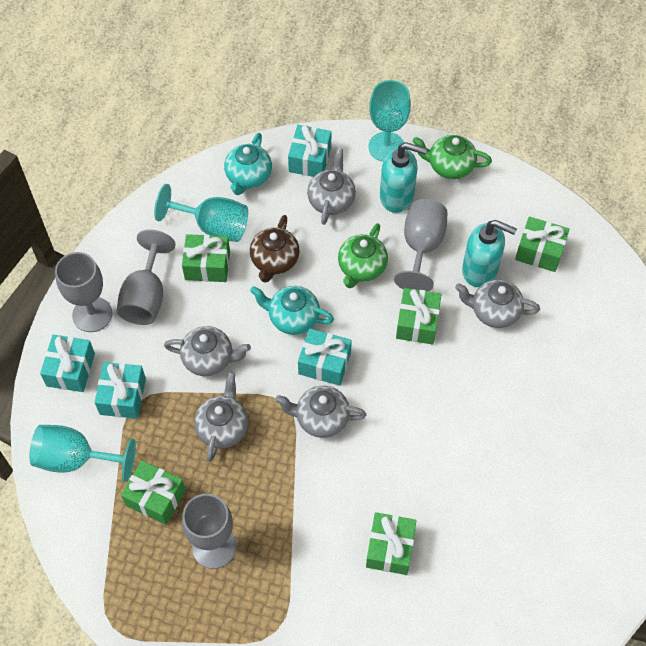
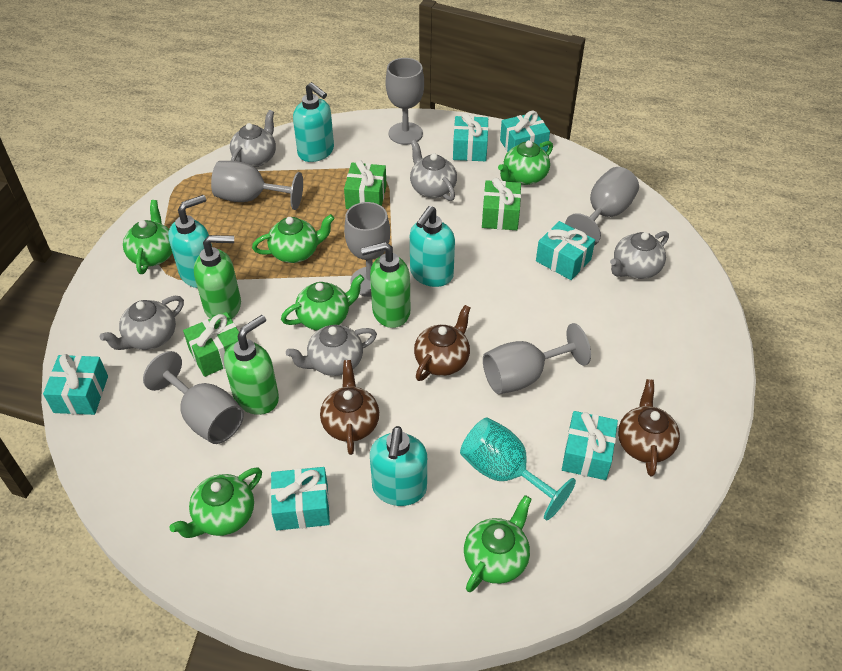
brown teapot: [250,215,300,283] = 1 -> [320,360,379,455] [414,305,471,381] [618,379,680,476] = 3
green gift: [121,460,186,525] [182,234,230,282] [366,512,416,575] [396,288,442,345] [515,217,570,272] = 5 -> [183,312,239,377] [344,160,387,209] [482,178,521,230] = 3
green soap dispenser: none = 0 -> [194,235,241,319] [224,315,279,415] [361,242,410,328] = 3
green teapot: [338,223,388,288] [413,135,492,179] = 2 -> [123,200,172,274] [169,468,262,538] [252,214,335,263] [281,274,364,331] [464,495,532,592] [498,140,553,185] = 6
grey goblet: [55,252,112,332] [117,230,176,325] [182,494,236,569] [394,199,448,291] = 4 -> [143,351,244,444] [211,161,303,210] [344,202,390,297] [385,58,424,145] [483,323,591,394] [565,167,639,245] = 6
turquoise gift: [40,335,95,392] [94,362,146,419] [288,125,331,177] [298,329,352,386] = 4 -> [43,354,108,415] [271,467,330,531] [453,113,489,161] [500,111,550,152] [536,221,595,280] [562,411,618,480] = 6
turquoise goblet: [30,425,136,482] [154,184,248,242] [368,80,411,162] = 3 -> [460,417,576,521] = 1
turquoise soap dispenser: [380,142,427,213] [462,220,517,287] = 2 -> [168,195,212,288] [293,82,334,162] [370,426,427,506] [410,206,455,287] = 4
turquoise teapot: [224,133,272,195] [250,286,334,335] = 2 -> none = 0

